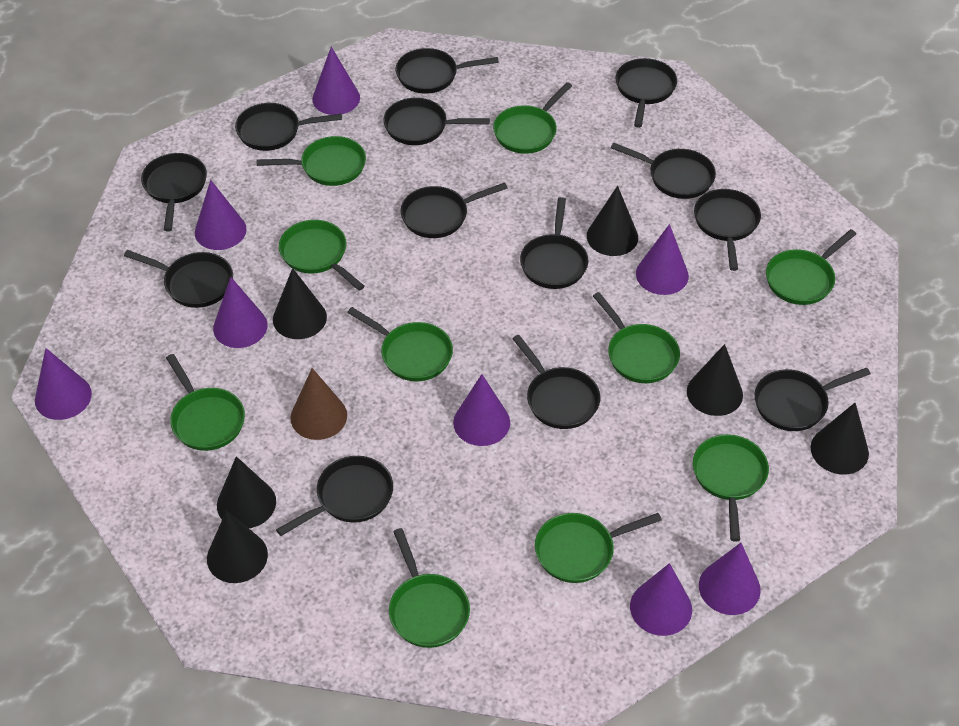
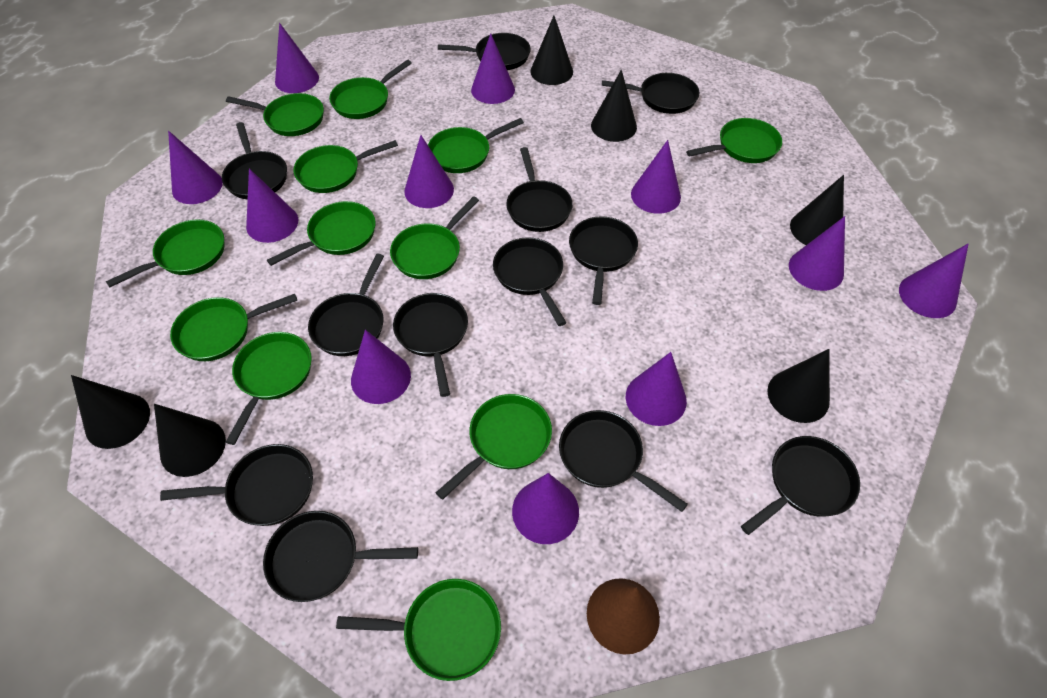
black pan: [124,250,233,308] [141,153,207,231] [235,103,342,151] [276,456,393,536] [383,98,490,145] [396,48,499,94] [401,182,508,238] [512,335,600,429] [520,197,588,289] [611,143,716,199] [616,58,677,128] [694,189,761,271] [755,367,871,431] = 13 -> [160,444,313,526] [222,122,287,200] [263,511,418,602] [308,254,384,356] [393,293,468,397] [438,33,531,70] [493,237,566,326] [506,147,573,232] [559,410,688,512] [569,216,638,305] [602,73,699,114] [741,436,860,535] = 12
green pan: [166,354,245,451] [256,136,366,186] [279,220,365,291] [347,307,453,381] [389,528,470,648] [493,82,572,154] [535,513,662,583] [593,292,680,383] [693,434,769,542] [766,229,856,305] = 10 -> [105,220,224,287] [170,294,297,361] [226,93,324,136] [226,332,312,445] [267,201,376,266] [294,140,398,193] [329,60,412,119] [336,579,501,681] [390,196,479,279] [428,118,524,173] [436,394,552,500] [686,118,782,163] = 12
purple cone: [35,348,92,420] [195,180,247,250] [213,277,268,348] [312,47,360,115] [453,374,510,446] [630,563,692,636] [636,224,689,295] [699,543,761,615] = 8 -> [168,131,223,204] [246,168,298,243] [275,23,319,93] [351,330,411,404] [404,135,454,208] [471,33,515,104] [512,473,579,544] [626,352,687,426] [631,140,681,214] [789,216,845,291] [899,244,968,318] = 11

